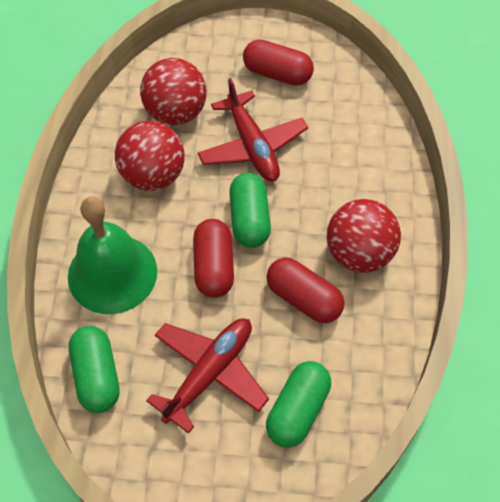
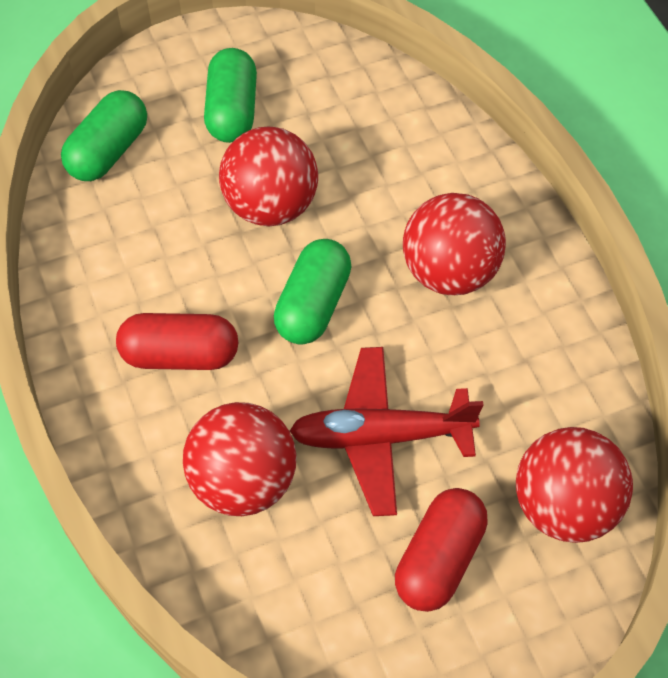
green bell: [68,196,157,314] = 1 -> none = 0
red ball: [115,121,185,191] [140,58,206,125] [327,199,401,273] = 3 -> [183,402,297,516] [219,127,318,226] [403,193,506,295] [516,427,633,543] = 4
red capsule: [193,219,234,298] [243,40,314,86] [266,258,344,323] = 3 -> [116,313,238,370] [395,488,488,612] = 2
red plane: [146,318,269,434] [198,78,308,182] = 2 -> [290,347,483,516] = 1

